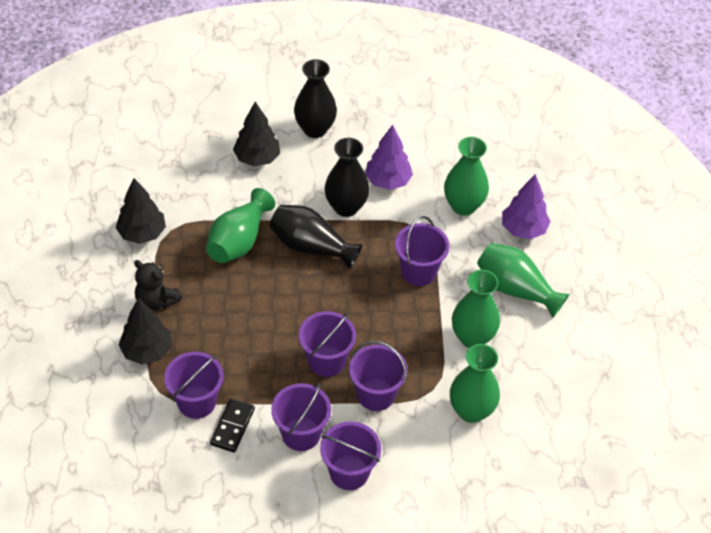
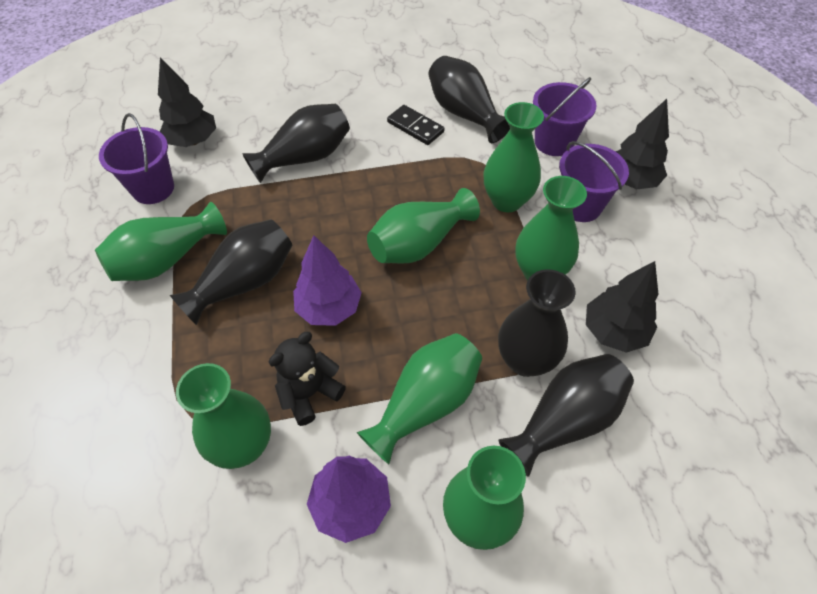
black vase: [269,205,362,269] [294,59,337,138] [325,138,370,217] = 3 -> [170,219,292,325] [242,104,350,183] [428,56,510,143] [498,269,576,377] [498,354,634,477] = 5
green vase: [206,188,275,263] [444,137,489,216] [450,344,500,423] [452,270,500,348] [477,243,569,318] = 5 -> [95,202,227,281] [176,363,271,469] [357,333,482,464] [367,188,480,264] [443,446,526,550] [483,102,544,212] [515,176,587,280] = 7
purple bucket: [164,352,224,419] [271,383,331,451] [299,311,356,377] [320,421,381,490] [349,341,407,411] [395,216,450,286] = 6 -> [99,113,174,204] [533,77,596,156] [559,141,629,222] = 3

